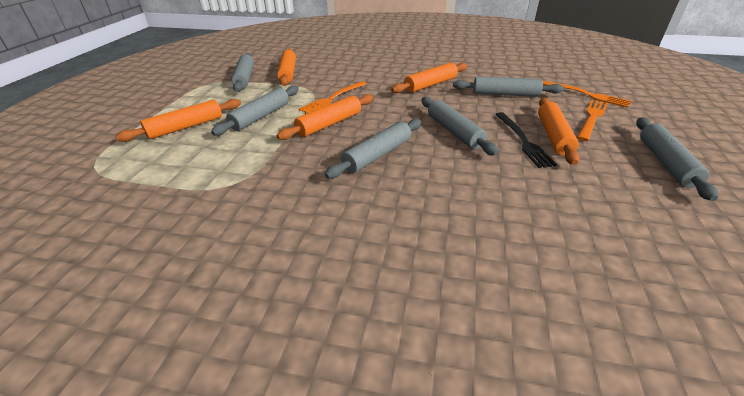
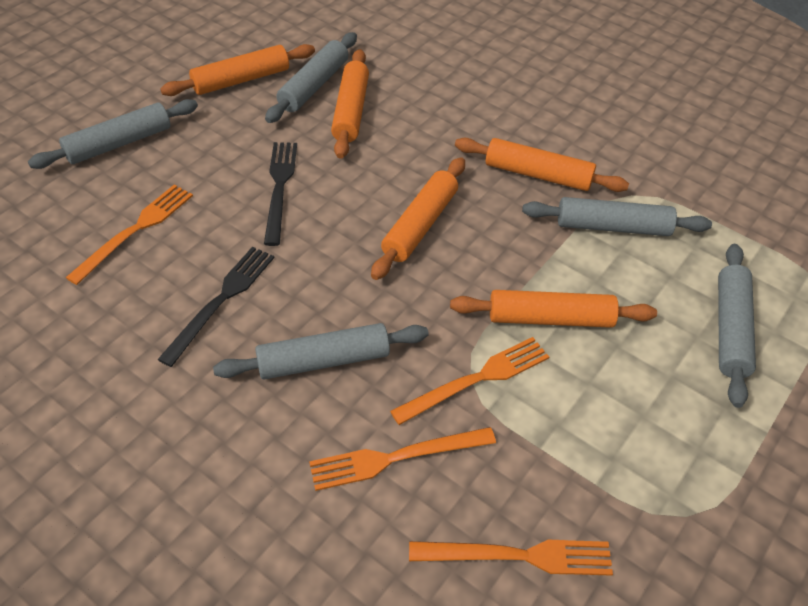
black fork: [495,112,557,168] = 1 -> [157,246,274,367] [264,142,297,246] = 2
grey rolling pin: [211,86,298,136] [231,53,254,92] [325,119,421,179] [422,97,499,156] [453,76,564,97] [636,118,718,201] = 6 -> [28,99,198,169] [213,323,429,380] [265,32,357,123] [522,197,712,236] [718,244,756,408] = 5
orange fork: [299,81,367,113] [543,81,631,108] [577,100,608,141] = 3 -> [65,185,193,285] [309,427,496,491] [390,337,549,425] [409,540,613,576] = 4

